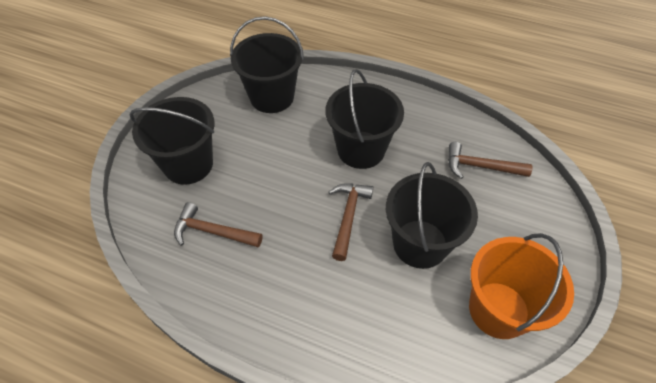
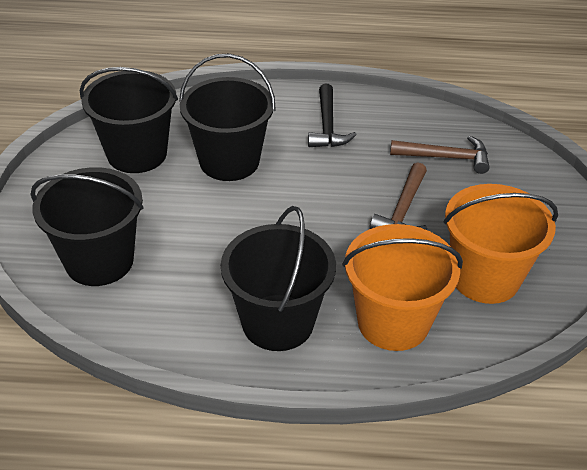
black hammer: none = 0 -> [308,84,357,147] = 1
brown hammer: [174,202,263,248] [329,184,373,261] [448,142,533,179] = 3 -> [370,162,427,230] [390,136,489,174] = 2
orange bucket: [469,233,574,339] = 1 -> [343,224,463,351] [444,184,558,304] = 2

